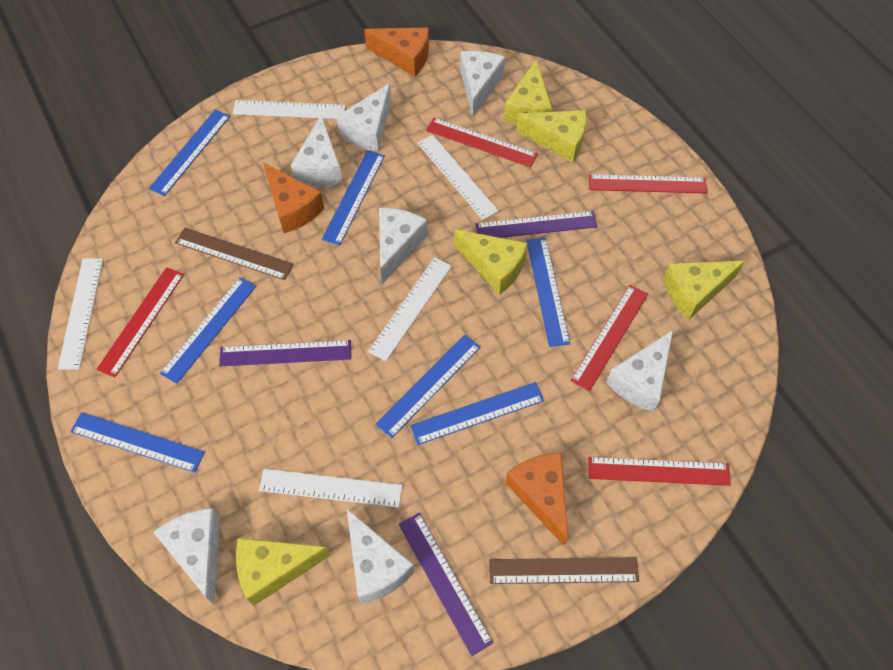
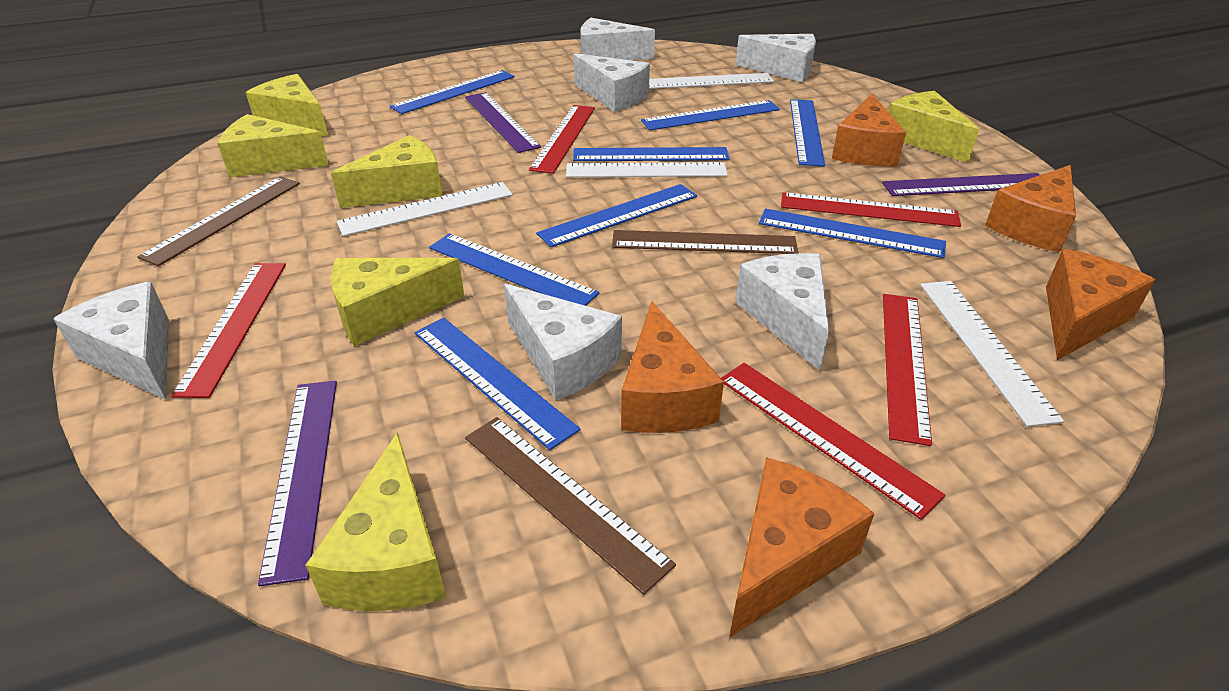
blue ruler: [70,412,205,473] [149,110,230,196] [160,277,256,384] [322,150,385,245] [376,334,480,438] [410,382,544,445] [526,238,570,347] = 7 -> [390,70,515,114] [415,318,581,450] [429,233,599,306] [536,184,697,247] [573,147,730,161] [641,100,780,130] [759,209,946,258] [790,99,825,166] = 8
brown ruler: [175,228,294,280] [489,557,639,584] = 2 -> [137,176,300,266] [465,417,676,595] [612,230,798,254] = 3
orange cheese: [263,163,324,233] [364,28,429,77] [505,453,568,546] = 3 -> [621,301,724,433] [729,457,875,638] [832,94,906,166] [985,165,1076,252] [1046,249,1155,360] = 5
white cheese: [153,508,220,605] [291,116,342,186] [336,83,391,152] [347,509,415,604] [379,208,428,284] [460,51,505,117] [606,330,673,412] = 7 -> [53,282,169,400] [504,283,622,400] [573,53,650,112] [580,18,655,60] [735,253,829,370] [736,34,816,82] = 6
white ruler: [58,258,103,370] [233,100,346,119] [259,469,402,508] [368,257,452,361] [418,135,499,220] = 5 -> [337,182,513,236] [566,162,728,177] [649,73,774,89] [920,281,1064,427] = 4
yellow cheese: [236,538,330,606] [454,229,528,295] [504,60,552,124] [516,110,587,163] [663,261,745,320] = 5 -> [217,114,329,177] [246,74,328,137] [305,433,446,611] [331,135,443,208] [331,258,465,346] [888,91,979,163] = 6

